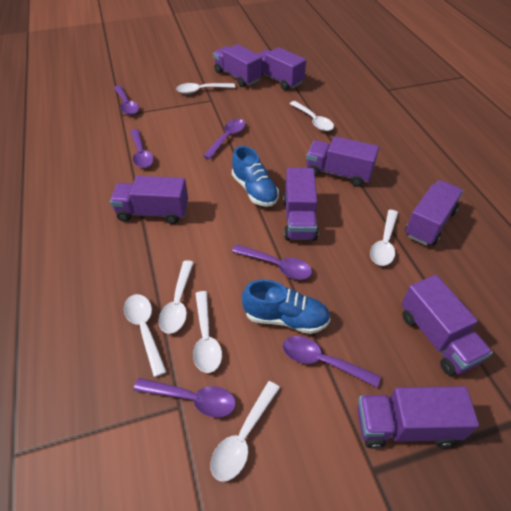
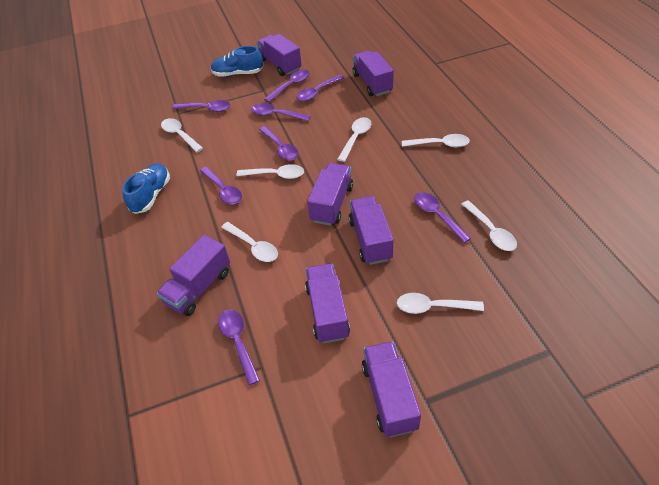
purple spoon: [114,85,139,115] [130,129,154,168] [133,378,236,418] [203,119,246,159] [232,244,312,280] [283,336,381,387] = 6 -> [173,100,231,112] [200,167,242,204] [218,309,260,385] [251,103,311,121] [259,126,299,160] [264,70,310,102] [296,75,344,101] [414,192,471,243] = 8
purple truck: [110,176,188,224] [213,44,262,87] [258,47,306,90] [283,168,318,241] [306,136,379,187] [357,386,479,449] [402,275,493,376] [405,180,463,246] = 8 -> [157,235,230,316] [256,34,302,76] [305,264,350,343] [307,163,353,226] [349,196,393,265] [353,50,394,96] [362,341,421,437] = 7

